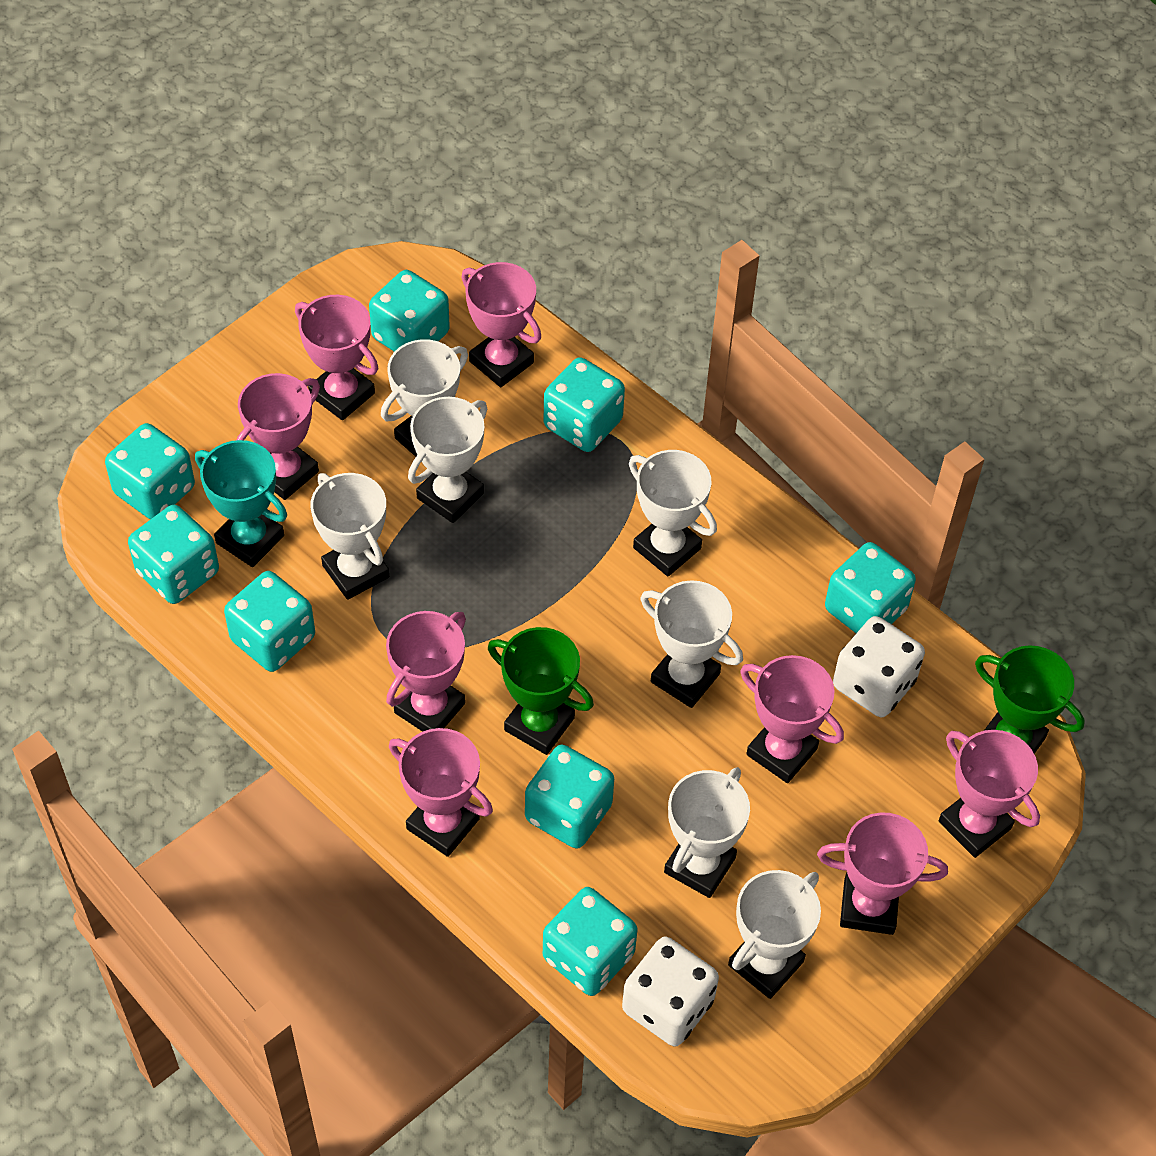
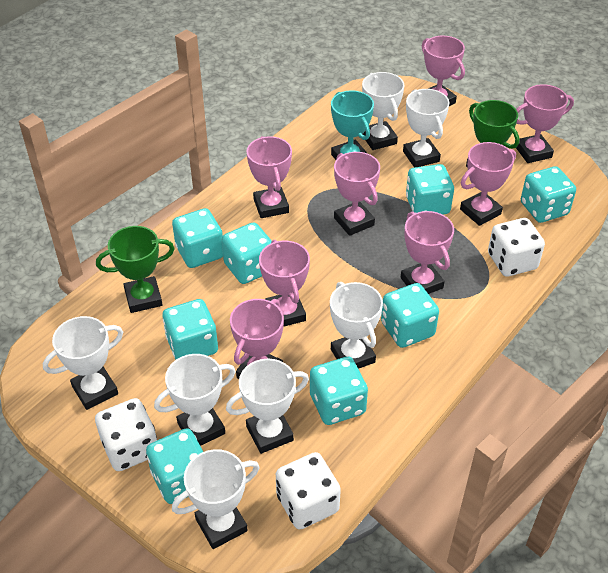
white dice: [622,937,719,1047] [833,616,925,717] = 2 -> [95,398,157,471] [276,452,341,530] [488,218,545,277] = 3

